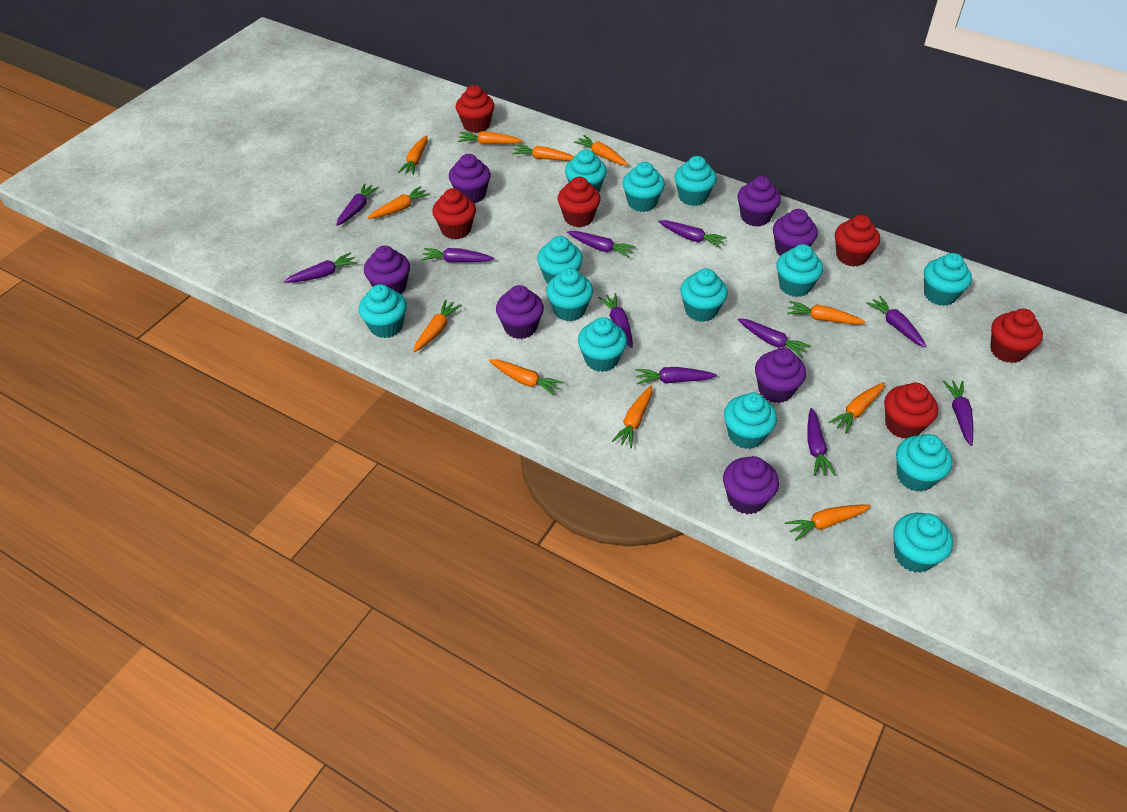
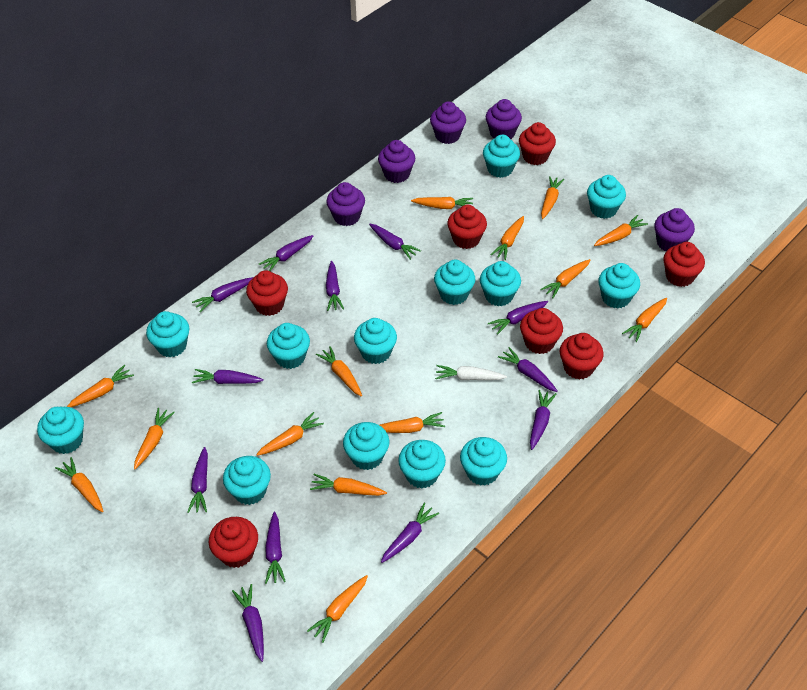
orange carrot: [368,186,430,219] [398,135,427,175] [413,299,462,353] [458,131,523,144] [489,359,563,396] [512,144,575,161] [574,135,628,166] [612,386,652,448] [785,505,871,541] [787,301,866,325] [829,382,885,434] = 11 -> [55,457,103,512] [67,365,134,407] [134,408,175,469] [256,412,324,456] [307,575,368,643] [310,474,387,496] [316,346,362,396] [380,412,445,433] [411,197,473,209] [491,216,524,260] [540,259,590,298] [541,176,564,219] [594,215,648,246] [622,298,667,342] = 14
purple carrot: [284,252,357,283] [336,183,379,226] [421,248,494,262] [567,231,636,258] [598,293,633,348] [635,367,717,385] [658,220,727,248] [737,318,811,358] [807,408,836,476] [866,296,927,348] [943,380,973,446] = 11 -> [187,447,208,513] [192,277,254,312] [192,369,264,384] [232,584,264,662] [259,235,313,271] [265,512,286,584] [326,261,344,311] [369,224,421,260] [381,503,439,563] [488,301,548,335] [498,347,557,392] [530,390,556,450] = 12
purple cupcake: [364,246,410,294] [449,154,491,203] [496,285,544,339] [723,456,779,514] [737,176,781,227] [755,348,806,403] [773,209,818,256] = 7 -> [326,182,365,226] [378,140,415,183] [430,101,466,144] [486,99,522,139] [654,208,695,251] = 5
red cupcake: [432,188,476,239] [456,85,495,133] [558,177,601,227] [835,215,880,267] [884,383,938,438] [990,309,1043,363] = 6 -> [209,517,258,568] [246,270,288,316] [447,205,487,249] [519,122,556,165] [520,308,563,354] [560,333,604,379] [663,242,705,287] = 7
white carrot: none = 0 -> [435,365,507,380] = 1

